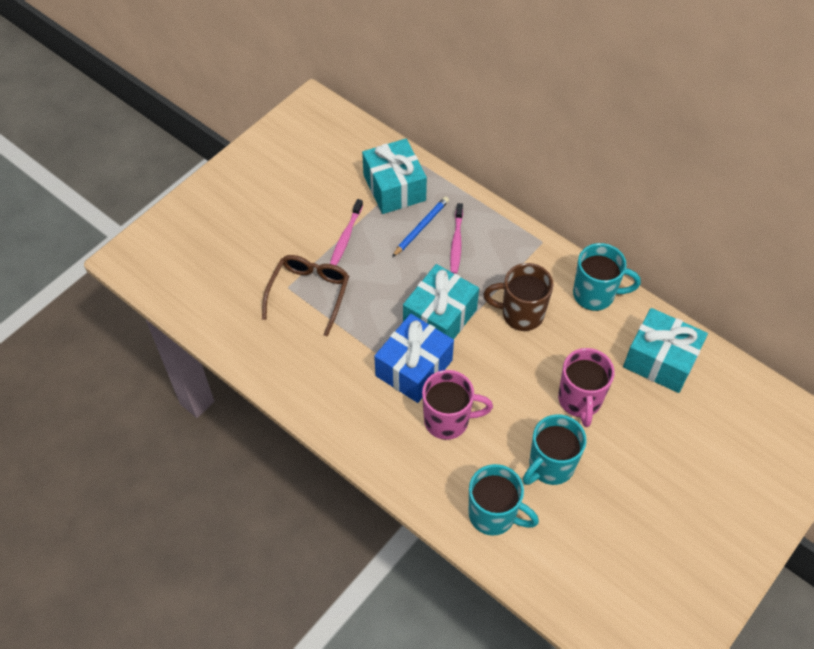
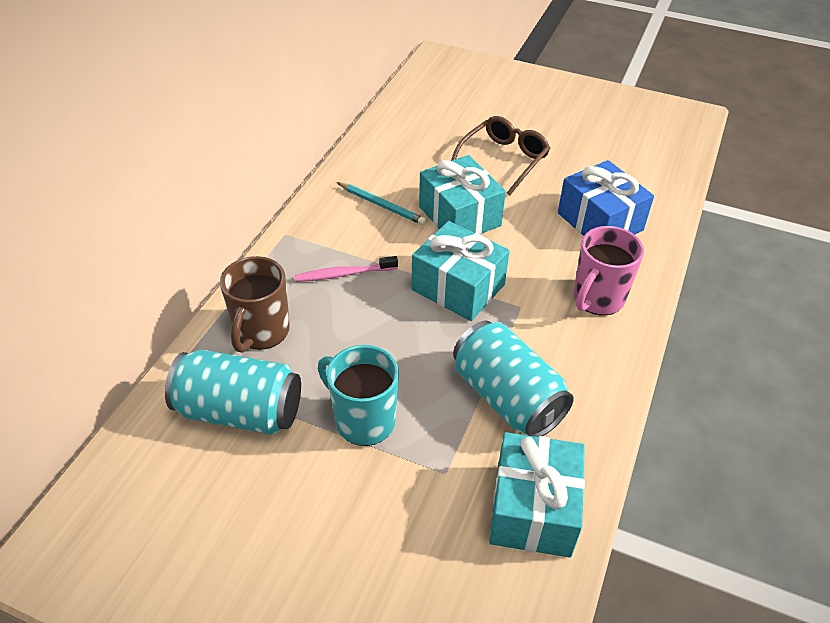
blue pencil: [392,197,449,257] = 1 -> none = 0
pink mug: [422,370,493,440] [558,348,615,427] = 2 -> [574,226,644,316] = 1
pink toothbrush: [330,199,363,266] [450,203,463,274] = 2 -> [295,256,398,282] = 1
turquoise can: none = 0 -> [165,350,301,435] [453,321,574,437] = 2
turquoise mug: [469,464,539,536] [523,414,587,485] [573,243,641,311] = 3 -> [318,345,399,446] = 1
turquoise pencil: none = 0 -> [337,182,426,225] = 1

